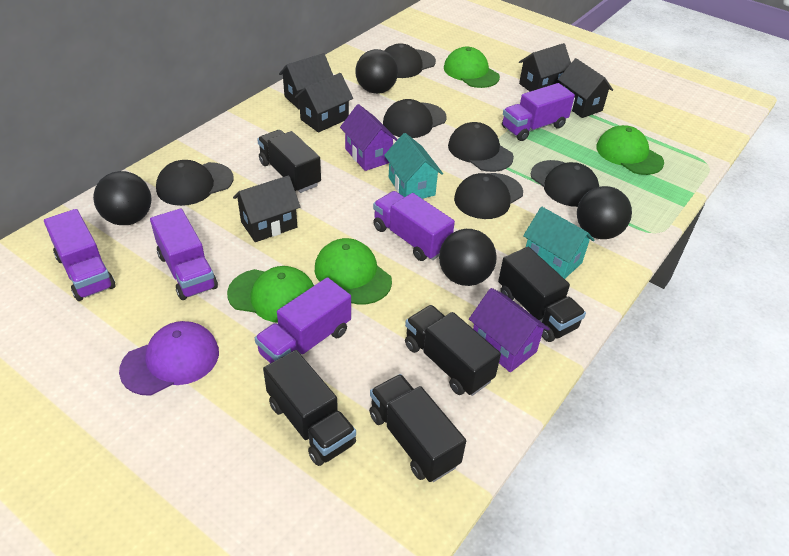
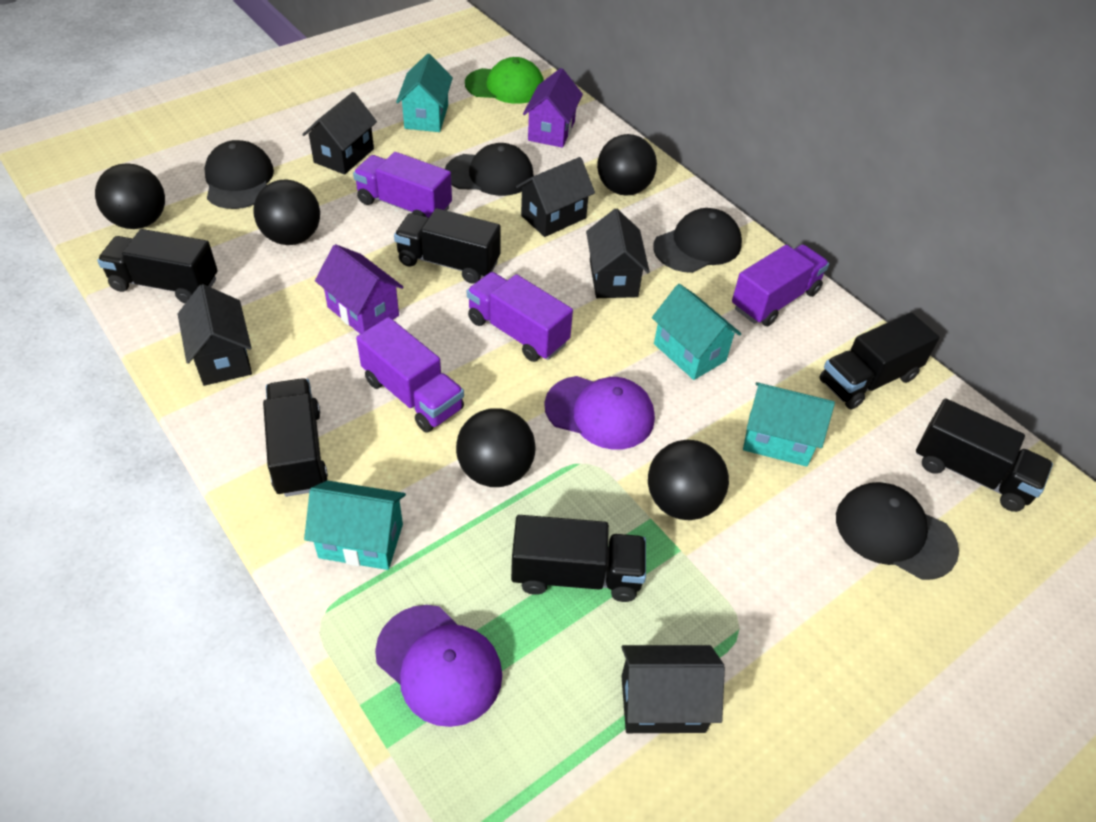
black ball: [93,171,151,225] [355,49,398,94] [439,229,497,286] [577,186,632,239] = 4 -> [95,163,165,229] [254,180,320,245] [456,408,535,487] [597,134,657,196] [648,440,729,520] = 5
black cap: [156,160,233,206] [383,99,447,138] [384,43,436,78] [448,122,514,172] [454,173,523,219] [531,160,599,207] = 6 -> [204,140,274,209] [445,143,534,196] [653,208,742,273] [836,482,959,580] = 4
black truck: [257,130,321,193] [263,350,356,466] [369,374,466,482] [405,305,501,396] [498,247,586,342] = 5 -> [97,229,218,303] [263,378,328,497] [394,208,501,284] [511,515,646,602] [819,312,940,409] [916,399,1053,512] = 6
green cap: [227,266,314,323] [315,238,392,304] [444,47,500,88] [596,125,664,175] = 4 -> [465,57,544,104] = 1
purple cap: [119,321,219,396] = 1 -> [375,605,502,727] [544,376,655,450] = 2
purple truck: [44,209,115,301] [150,208,218,300] [255,277,351,363] [373,191,455,261] [502,83,575,141] = 5 -> [353,152,452,217] [356,317,464,433] [467,272,573,362] [732,244,829,326] = 4
turquoise house: [384,133,443,199] [523,207,595,279] = 2 -> [304,480,406,570] [396,53,453,132] [652,284,741,380] [743,382,835,467] = 4

